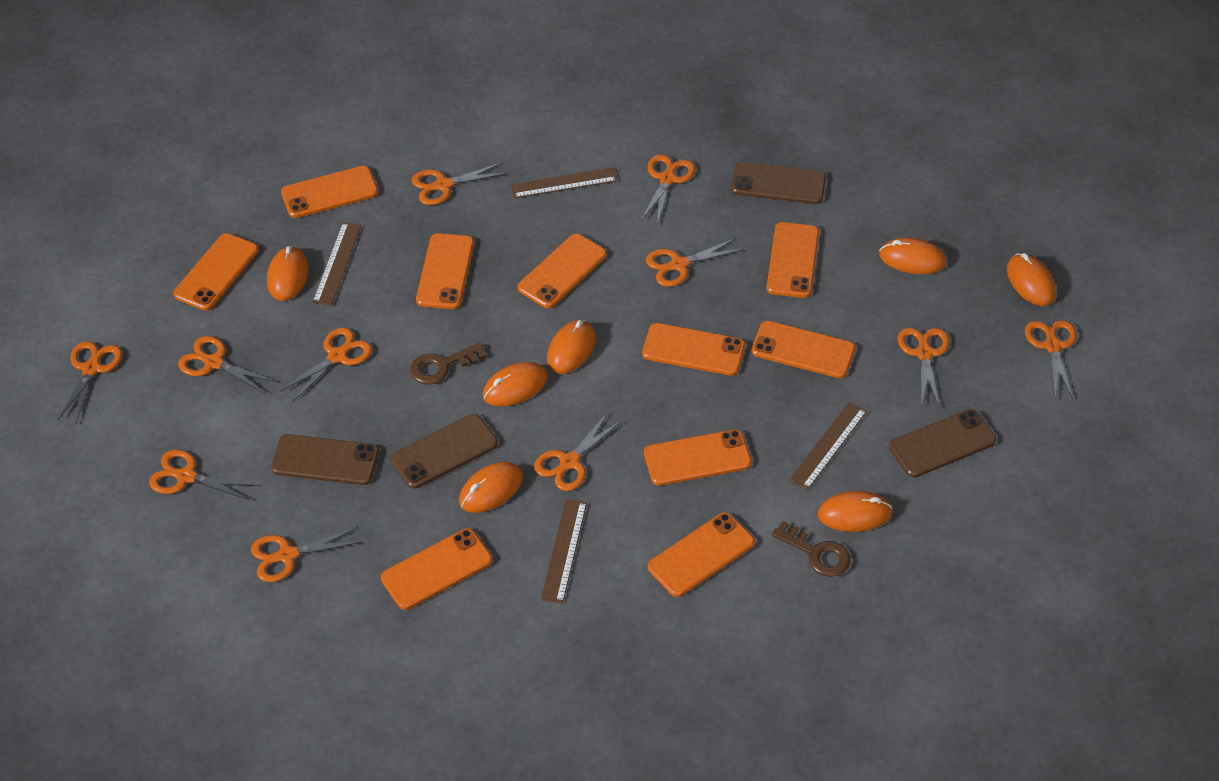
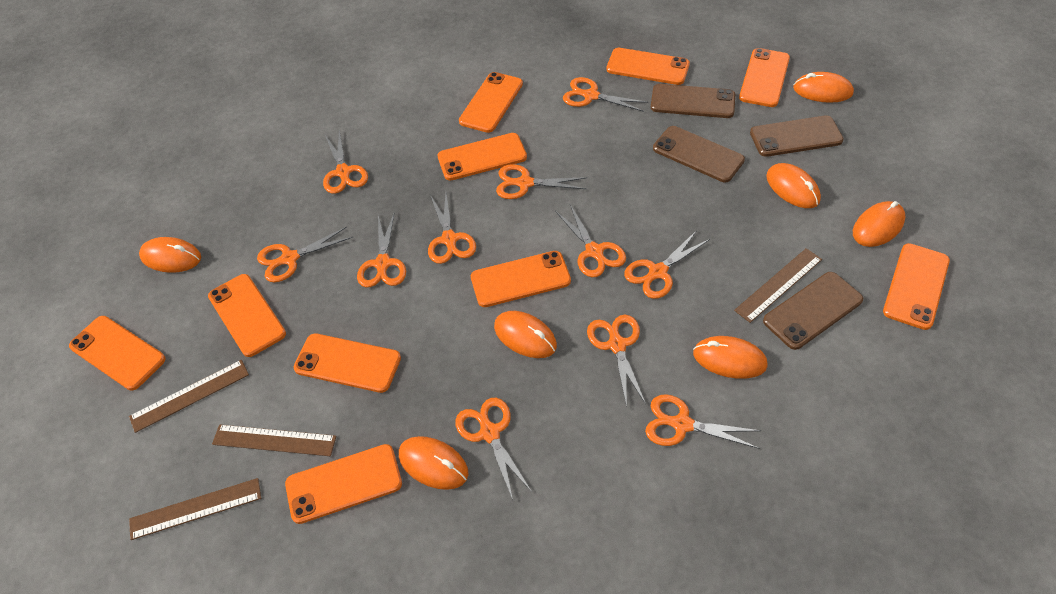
brown key: [410,343,486,385] [772,521,850,577] = 2 -> none = 0

